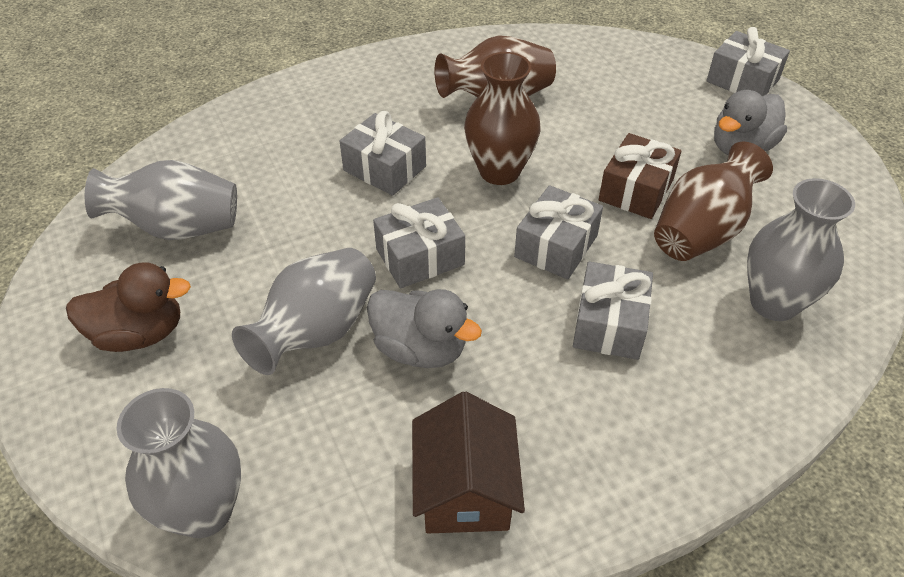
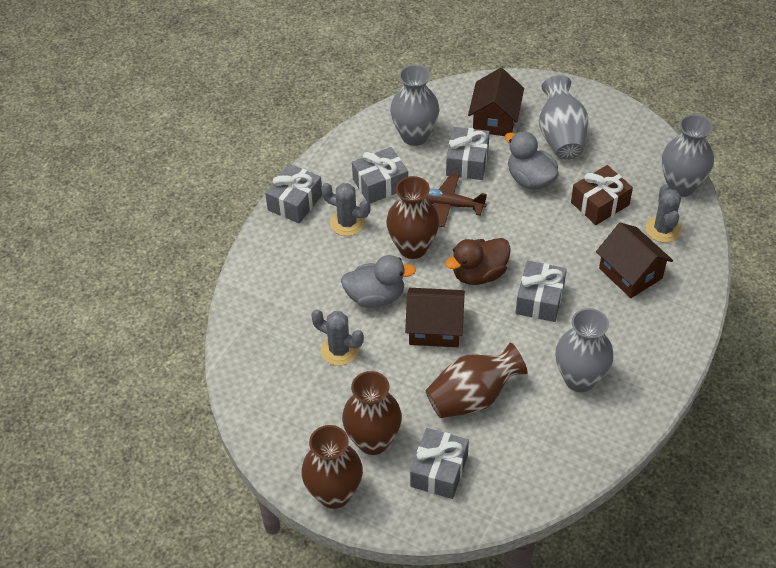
brown house: [412,392,525,533] = 1 -> [405,288,465,347] [468,68,524,136] [596,222,673,298] = 3
brown plane: none = 0 -> [425,173,487,227] = 1
brown vase: [434,35,556,98] [464,52,540,185] [654,141,773,261] = 3 -> [301,425,363,509] [342,371,402,455] [386,176,439,259] [426,343,528,418] = 4
grey cactus: none = 0 -> [311,310,364,366] [321,183,371,236] [646,184,681,243] = 3

